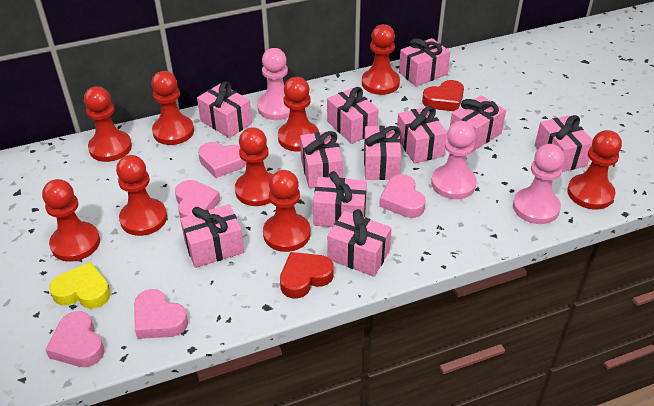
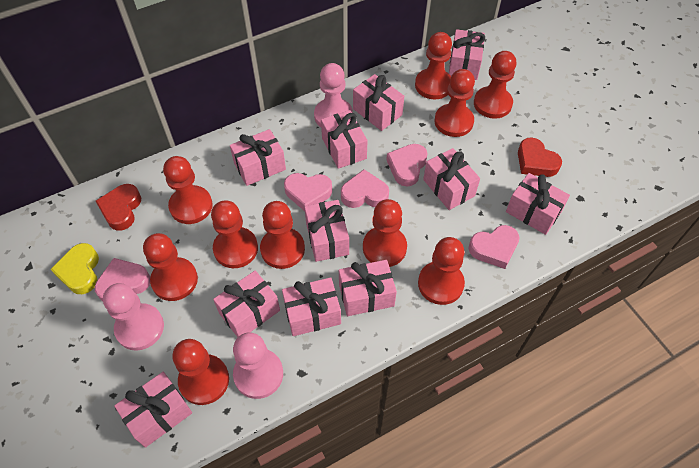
red pawn: [42,179,100,262] [84,86,132,162] [116,155,167,236] [151,71,194,145] [235,127,273,206] [263,170,311,252] [278,77,319,152] [362,24,400,95] [567,130,622,210] = 9 -> [143,233,198,301] [163,156,213,224] [173,339,229,405] [211,200,258,268] [260,201,305,269] [363,199,407,267] [415,32,452,100] [418,237,465,305] [434,69,475,137] [474,51,516,119] = 10

